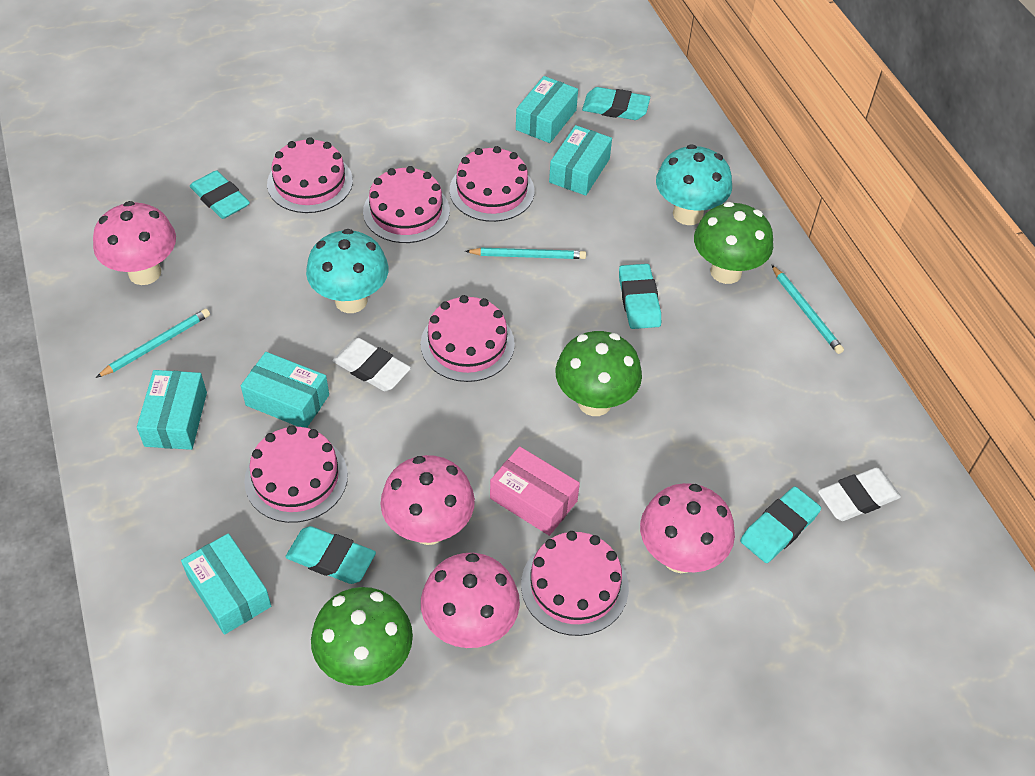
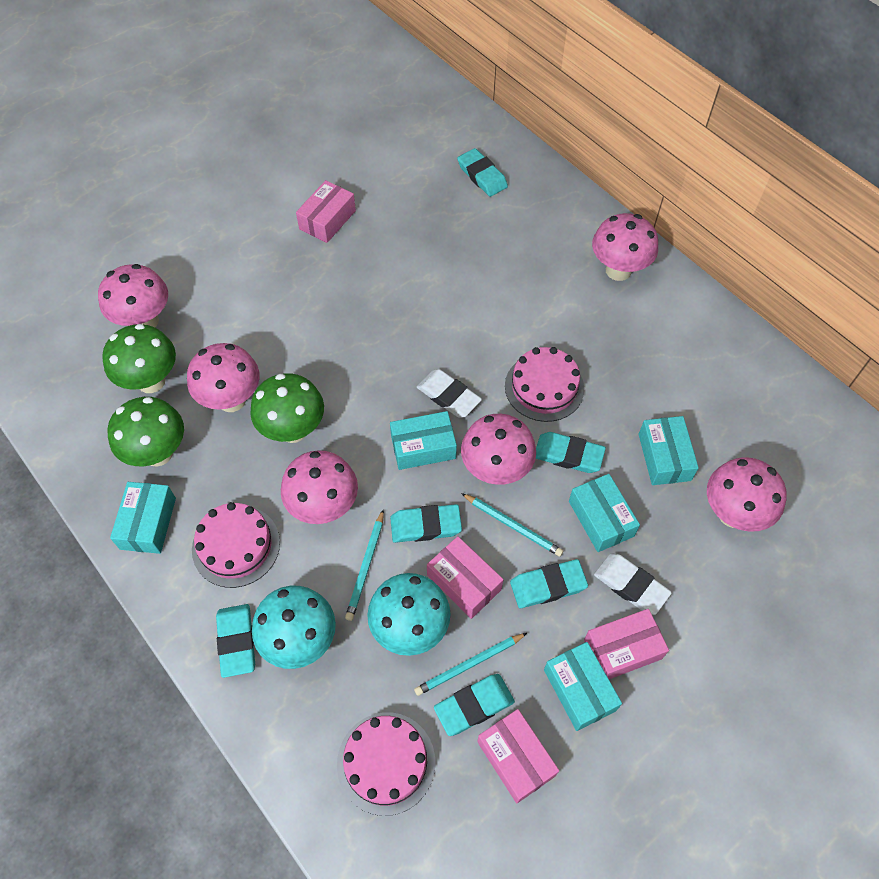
pink box: [490,446,580,536] = 1 -> [296,180,356,243] [427,536,503,619] [477,709,559,803] [584,609,669,679] = 4
pink cake: [244,425,348,523] [267,137,353,213] [363,166,450,243] [421,295,515,382] [450,146,534,222] [521,531,629,636] = 6 -> [192,502,280,588] [337,712,435,816] [505,347,584,422] = 3
pink mushroom: [93,201,176,285] [381,455,475,545] [421,553,520,648] [640,483,735,573] = 4 -> [98,264,168,328] [187,343,260,412] [281,450,358,524] [461,414,536,485] [592,213,658,281] [707,457,787,532] = 6
turquoise eraser: [190,170,250,219] [285,526,376,584] [582,87,650,120] [619,264,661,329] [740,486,821,563] = 5 -> [216,604,255,678] [390,504,462,543] [434,674,515,736] [457,148,508,197] [510,559,588,608] [536,432,606,473] = 6

